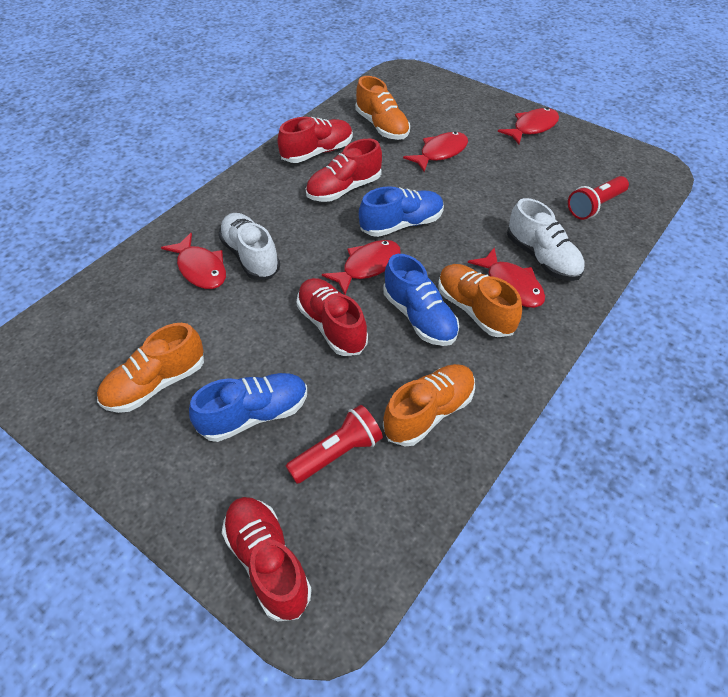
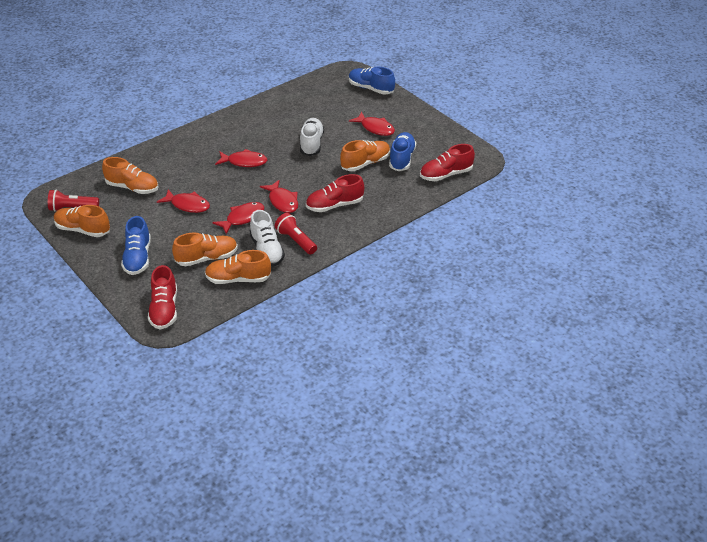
orange shoe: [97,323,204,413] [355,76,410,140] [383,364,475,446] [438,264,522,337] = 4 -> [54,205,110,237] [102,157,159,194] [172,233,238,266] [205,250,271,284] [340,140,390,171] = 5
red shoe: [222,497,312,622] [277,117,353,163] [297,278,368,356] [306,139,382,202] = 4 -> [148,265,177,330] [306,174,364,212] [420,144,475,181] = 3

